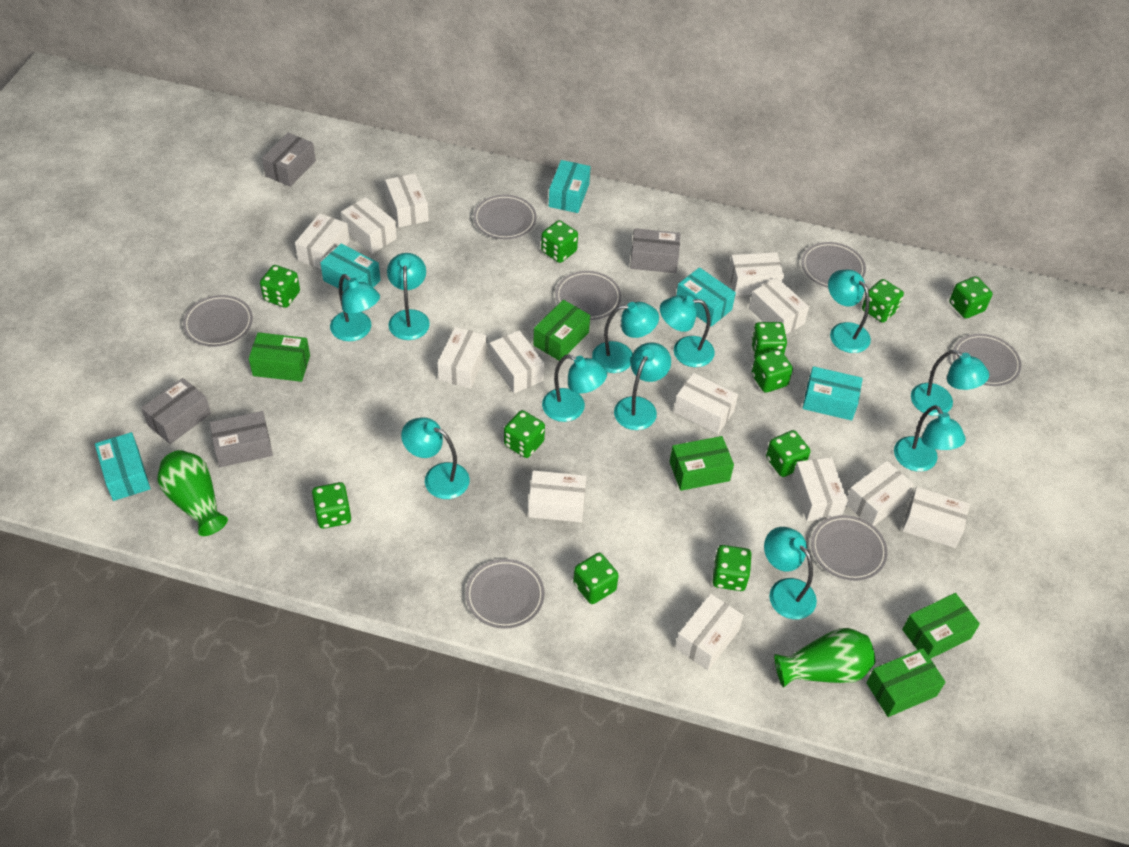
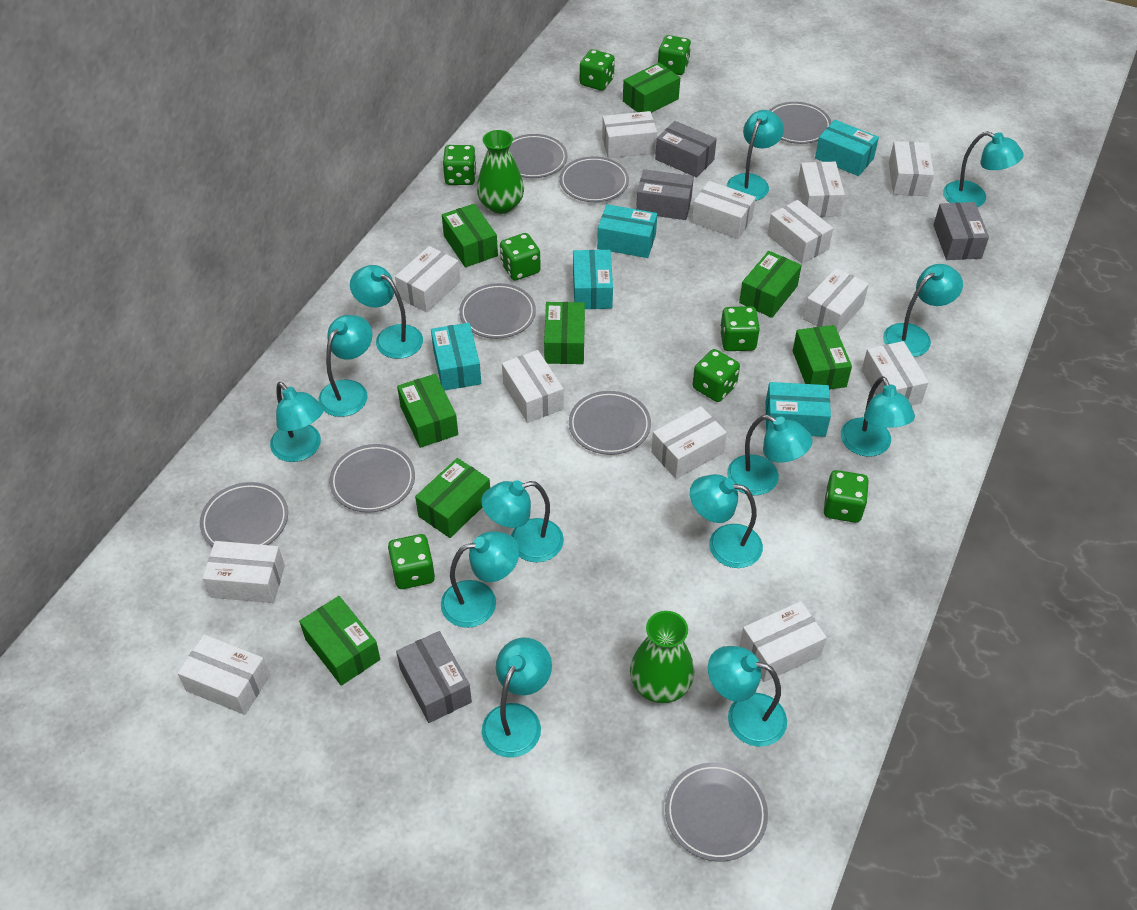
green box: [249,332,310,382] [533,300,590,361] [670,436,734,491] [866,648,945,717] [902,593,980,659] = 5 -> [299,596,380,686] [397,374,458,448] [415,458,490,538] [442,204,498,267] [544,302,585,364] [623,63,680,113] [739,251,802,318] [793,325,852,390] = 8
green dice: [260,265,300,308] [312,482,351,529] [504,410,545,458] [541,220,578,263] [573,553,619,604] [712,545,752,591] [751,322,787,358] [751,349,793,393] [766,430,810,477] [862,279,904,323] [949,276,993,318] = 11 -> [388,534,435,589] [443,145,477,185] [500,233,541,281] [580,49,615,91] [658,35,691,75] [692,349,740,402] [720,306,760,351] [824,470,869,523] = 8
grey plate: [183,295,253,347] [466,559,545,629] [473,195,536,239] [555,271,621,320] [801,242,866,288] [811,515,888,581] [953,334,1021,386] = 7 -> [200,482,288,547] [329,444,415,513] [459,283,536,339] [509,134,567,178] [559,156,629,202] [569,391,651,455] [665,763,768,862] [769,102,831,144] = 8
turquoise lamp: [330,274,380,341] [387,253,430,340] [401,417,470,499] [542,354,607,422] [592,302,659,373] [614,342,671,430] [660,295,715,367] [764,527,817,619] [828,270,871,353] [894,405,966,472] [911,350,989,416] = 11 -> [270,382,324,462] [318,315,373,417] [350,265,423,359] [441,531,520,628] [481,480,564,562] [482,638,552,758] [690,474,763,568] [708,646,787,747] [727,110,784,201] [727,415,813,496] [841,376,915,457] [883,264,963,357] [943,131,1024,207] = 13

